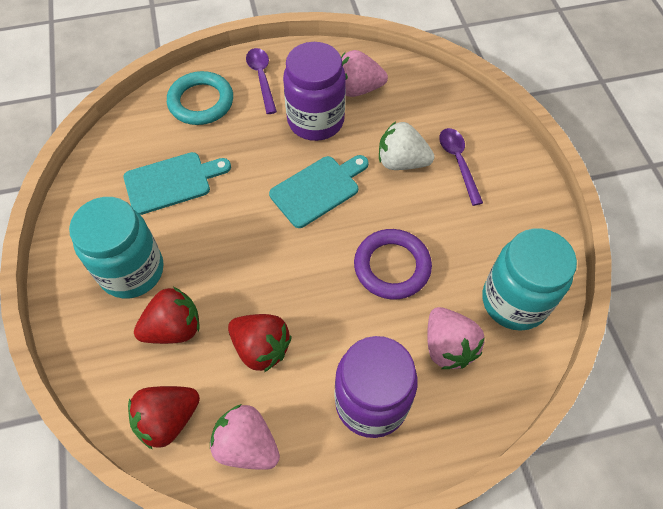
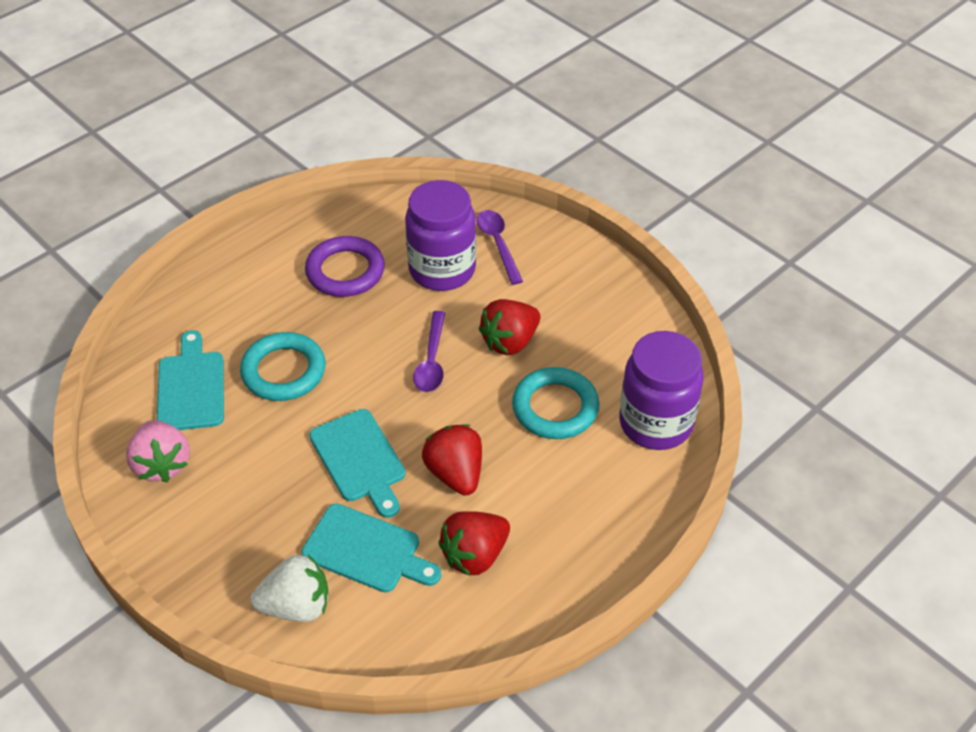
pink strawberry: [210,404,280,470] [341,50,388,97] [427,307,485,369] = 3 -> [126,420,190,482] = 1
turquoise cutting board: [124,152,231,215] [269,155,369,228] = 2 -> [157,330,224,430] [301,504,441,593] [309,409,406,518] = 3
turquoise jar: [69,197,164,299] [482,228,577,331] = 2 -> none = 0
turquoise ring: [167,71,233,125] = 1 -> [240,332,326,401] [512,367,599,439] = 2

